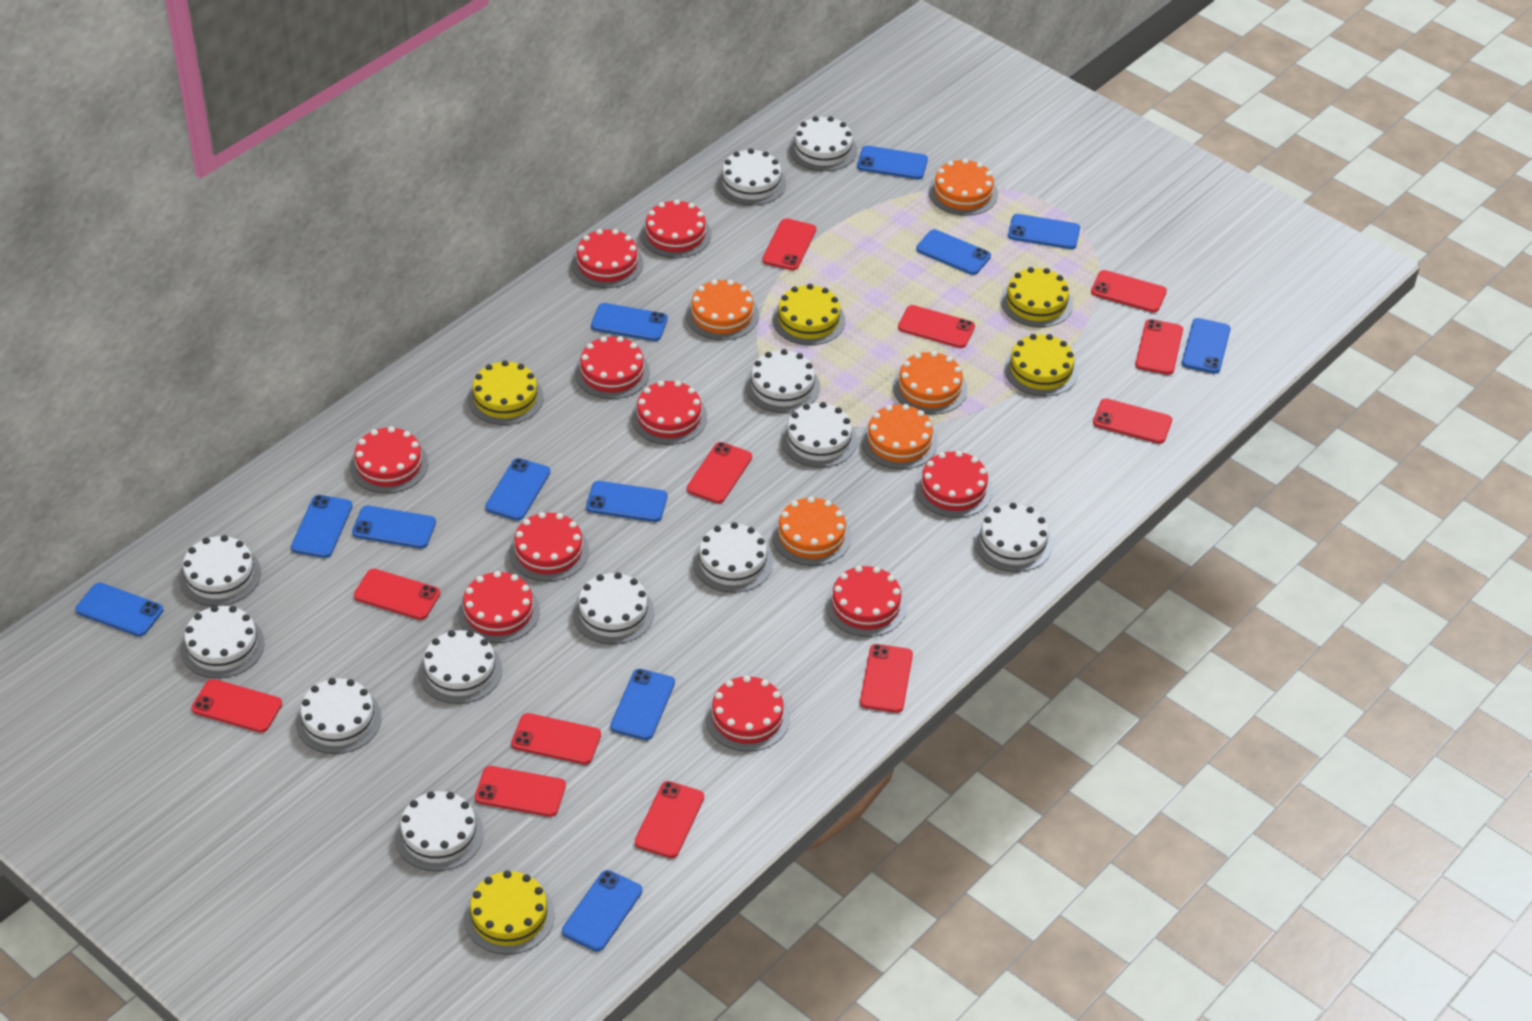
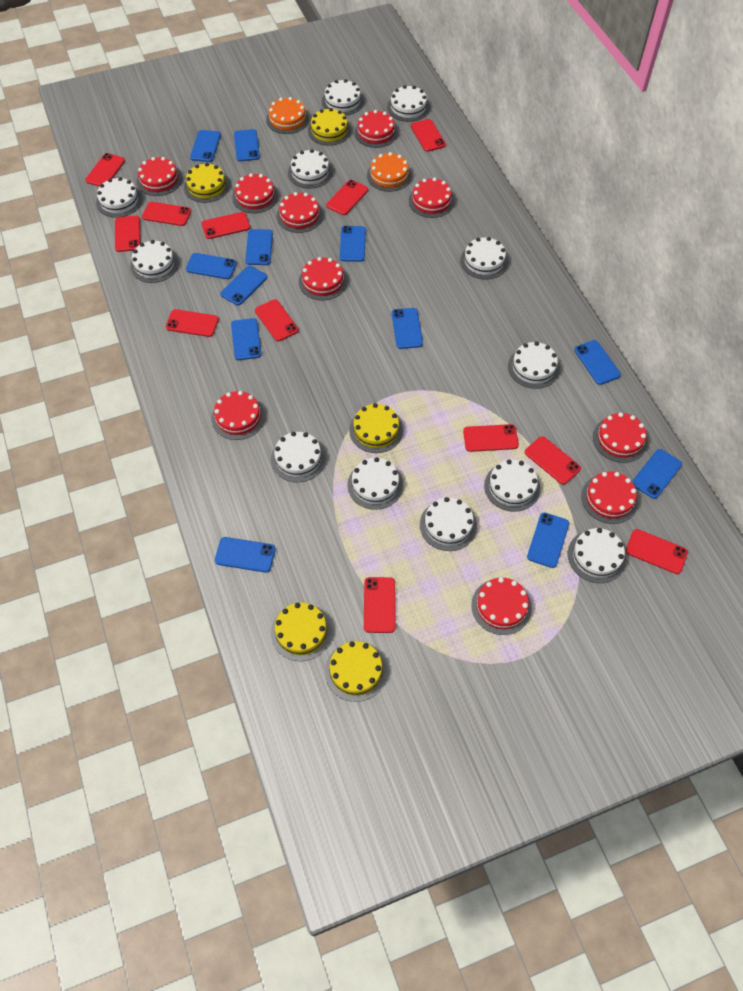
orange cake: [686,279,759,340] [772,497,851,566] [861,404,938,469] [892,351,968,415] [929,159,998,216] = 5 -> [266,97,309,134] [367,152,412,192] = 2

